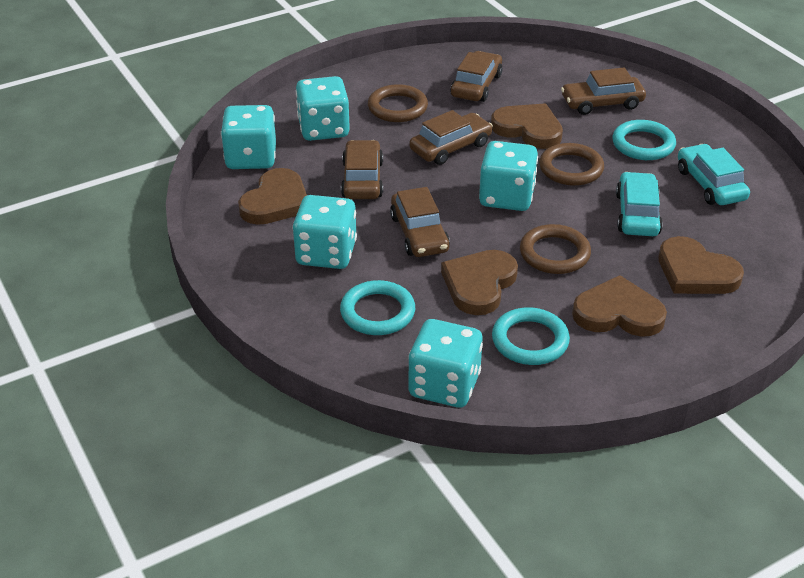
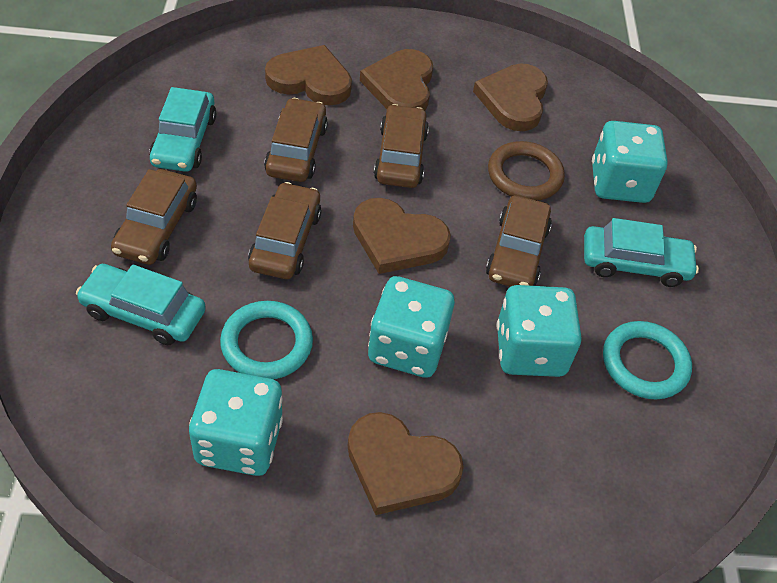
brown ring: [368,84,428,122] [520,224,591,274] [539,143,604,186] = 3 -> [488,141,565,201] = 1
turquoise car: [616,172,663,236] [678,144,750,205] = 2 -> [76,264,206,345] [149,87,216,172] [584,218,699,287] = 3
turquoise dice: [221,105,276,169] [293,195,357,269] [296,76,350,141] [408,319,483,408] [479,141,538,211] = 5 -> [189,369,283,476] [368,276,455,378] [497,285,582,377] [592,121,668,203] = 4
turquoise ring: [340,280,415,335] [492,307,570,365] [612,120,676,160] = 3 -> [220,301,313,379] [603,321,692,400] = 2

